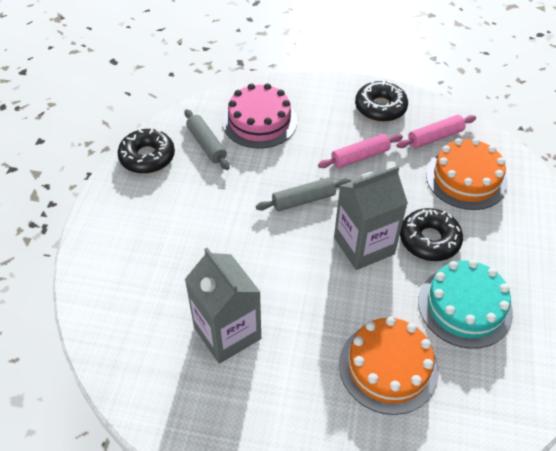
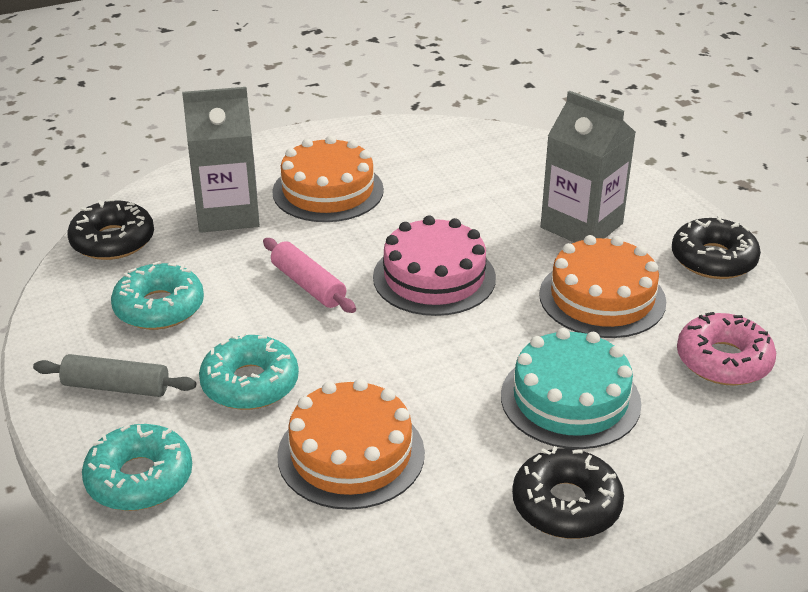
grey rolling pin: [185,109,229,170] [256,178,351,211] = 2 -> [33,354,196,397] = 1
orange cake: [339,316,439,415] [426,138,508,210] = 2 -> [272,136,384,222] [277,379,425,510] [539,235,666,338] = 3
pink donut: none = 0 -> [677,312,776,386] = 1
pink rolling pin: [318,134,403,168] [397,115,476,148] = 2 -> [263,238,356,313] = 1
turquoise donut: none = 0 -> [82,424,192,511] [111,261,204,330] [199,332,299,410] = 3

